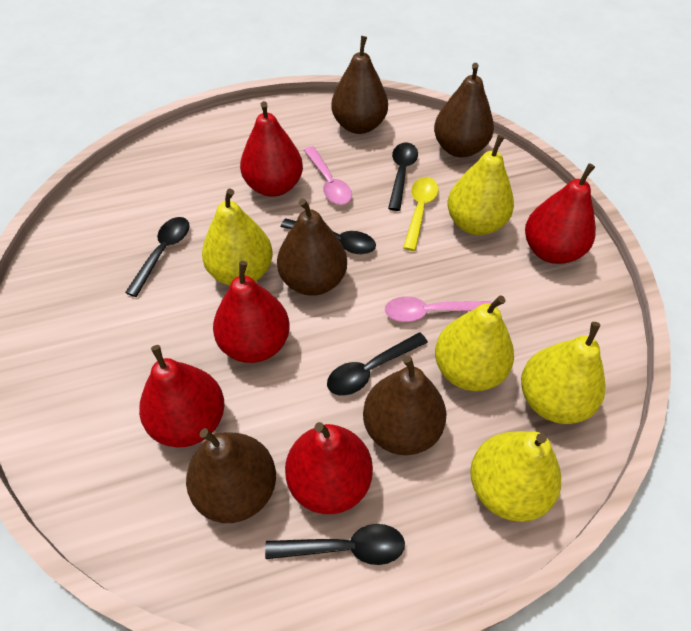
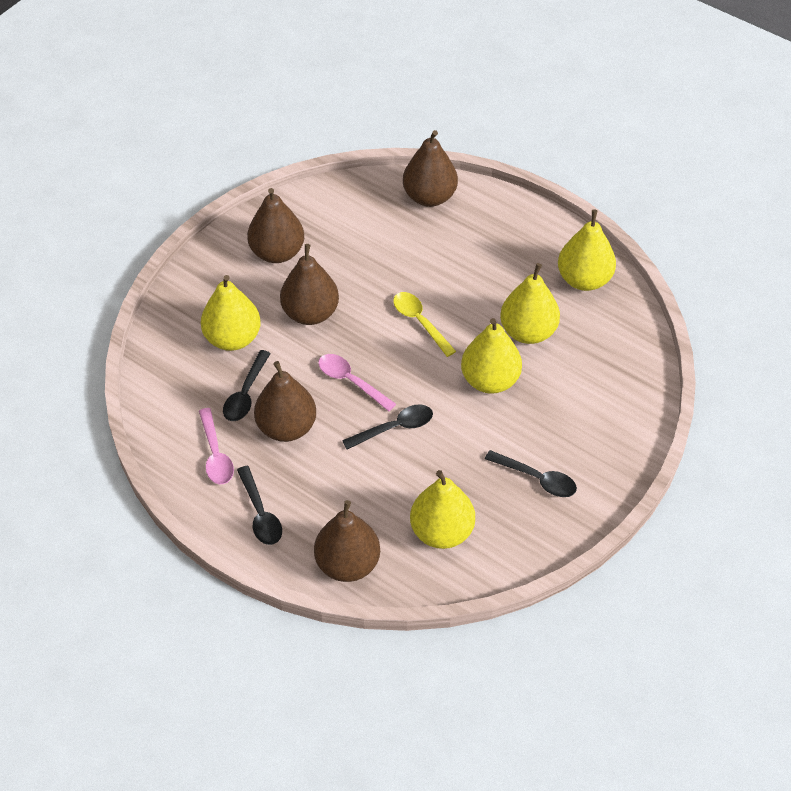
black spoon: [125,217,190,297] [265,524,405,565] [281,218,376,254] [327,332,428,396] [388,143,418,211] = 5 -> [223,350,271,421] [237,466,282,545] [342,405,433,449] [485,450,577,497] = 4
red pear: [139,345,225,448] [213,261,290,363] [240,101,303,197] [285,422,373,514] [525,163,596,264] = 5 -> none = 0

